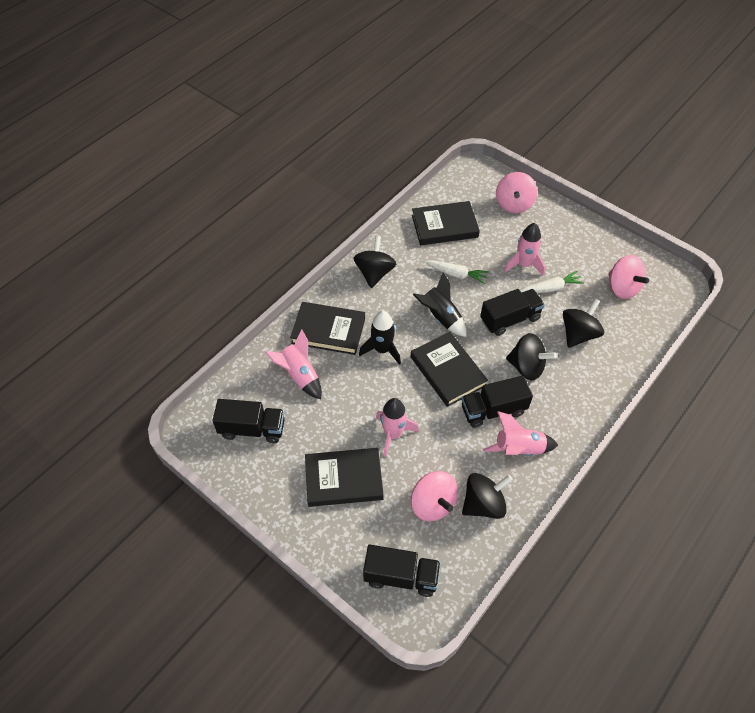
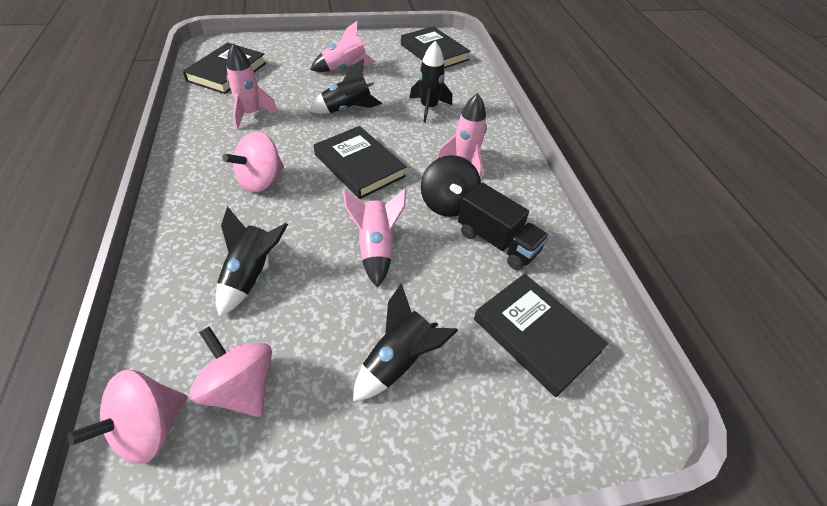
black rocket: [359,311,401,365] [413,272,467,337] = 2 -> [216,206,288,317] [308,59,382,114] [353,283,458,401] [409,41,452,123] = 4
black spinning top: [353,236,396,288] [462,473,513,519] [506,333,557,381] [563,299,604,348] = 4 -> [421,155,481,217] = 1
black truck: [212,399,285,443] [363,545,441,597] [461,376,533,428] [480,289,545,336] = 4 -> [458,183,549,270] = 1
white carrot: [425,260,489,284] [521,271,584,293] = 2 -> none = 0

